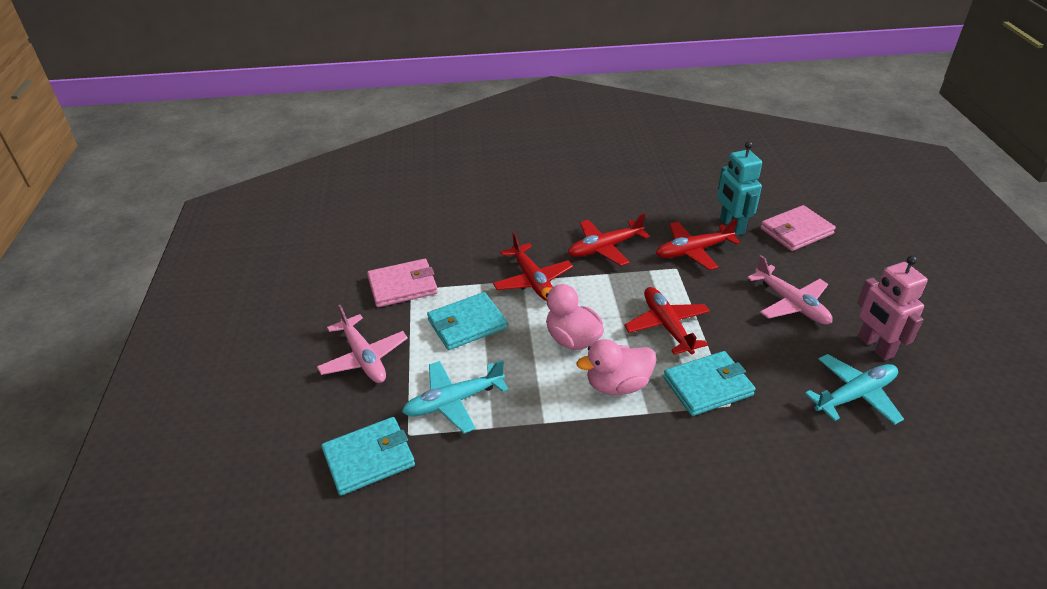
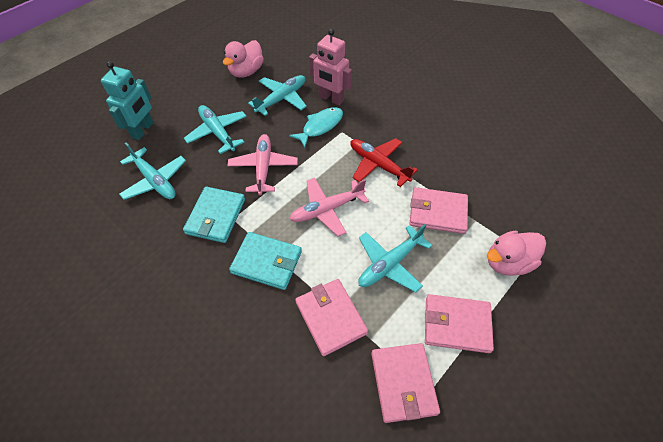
pink wallet: [367,259,438,307] [760,205,836,251] = 2 -> [295,279,368,356] [371,343,440,423] [410,187,468,234] [425,294,494,353] = 4
red plane: [493,232,573,301] [568,213,649,266] [624,287,710,355] [656,219,740,270] = 4 -> [350,138,417,187] = 1
turquoise fish: none = 0 -> [289,107,343,148] = 1
turquoise plane: [402,360,509,433] [805,354,904,425] = 2 -> [119,143,186,200] [184,105,247,154] [248,75,307,116] [358,224,432,293] = 4
turquoise wallet: [321,417,415,496] [427,292,507,350] [663,351,755,416] = 3 -> [183,186,245,243] [229,232,302,290] = 2

